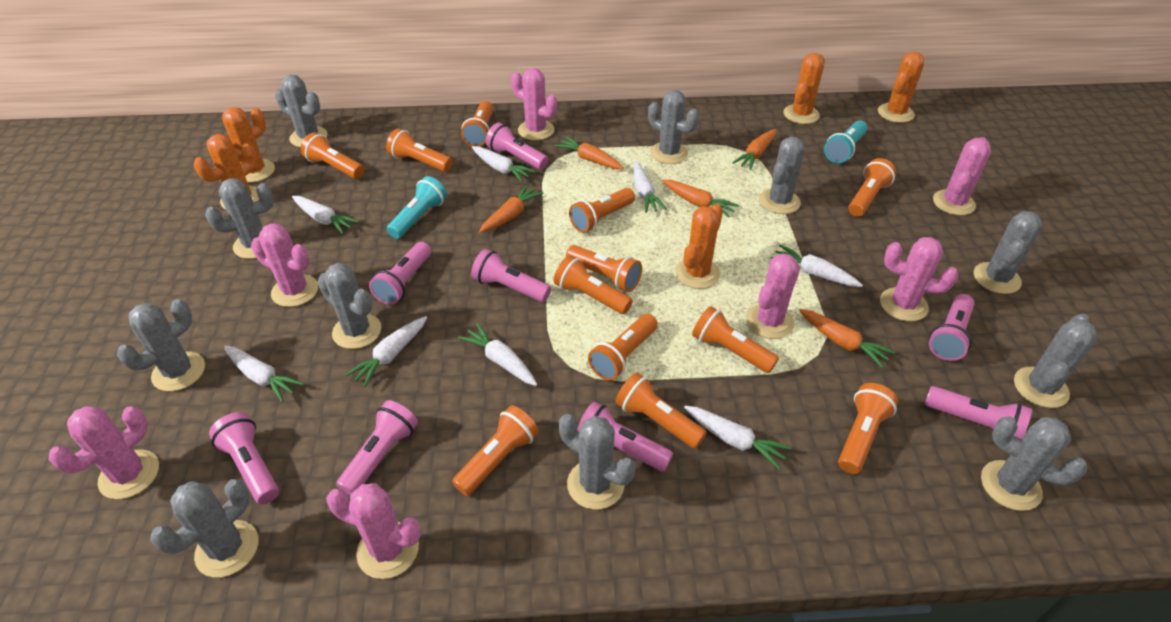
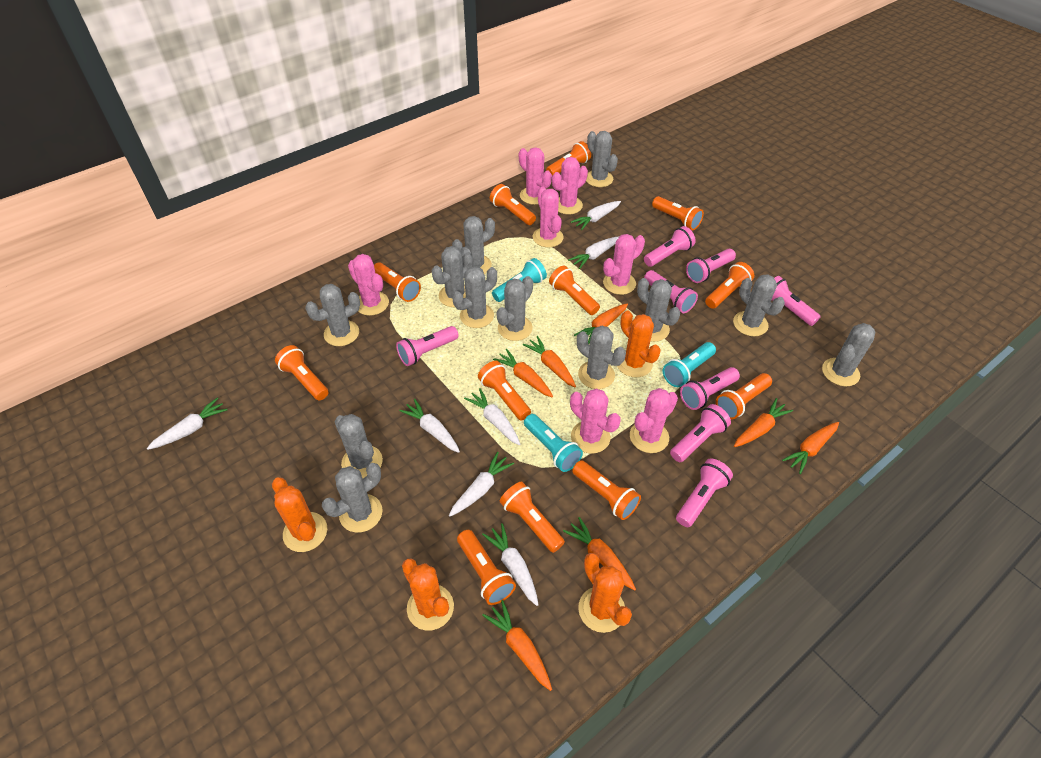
grey cactus: [117,299,205,391] [150,479,258,577] [205,178,274,259] [275,75,328,147] [318,263,381,349] [559,414,635,510] [648,90,699,164] [759,136,804,214] [974,211,1042,294] [981,416,1087,511] [1014,313,1097,408] = 11 -> [305,284,360,346] [322,463,382,533] [334,414,383,478] [432,246,473,307] [452,216,495,274] [452,266,497,328] [497,276,533,341] [577,325,626,389] [586,131,618,187] [637,278,680,342] [733,274,785,336] [822,323,875,386] = 12
orange cactus: [194,134,259,210] [222,107,275,183] [675,204,723,289] [784,53,825,124] [878,52,924,123] = 5 -> [272,478,327,552] [402,559,454,631] [578,553,632,633] [617,311,661,378] = 4
orange carrot: [479,185,544,233] [555,136,624,169] [662,180,739,217] [732,129,777,170] [799,309,895,368] = 5 -> [482,600,552,691] [493,349,553,397] [523,336,576,387] [563,517,636,591] [574,304,628,344] [734,398,793,447] [782,422,839,474] = 7
turquoise flashlight: [387,176,447,239] [824,121,868,163] = 2 -> [492,258,547,302] [524,414,583,472] [663,342,716,387] = 3
white carrot: [224,346,304,402] [292,196,359,234] [345,316,427,387] [458,323,537,386] [472,146,536,182] [633,161,667,213] [684,406,791,469] [771,245,863,287] = 8 -> [147,398,227,450] [399,399,460,453] [449,452,514,516] [464,388,520,445] [482,523,538,606] [568,237,619,269] [571,201,621,230] = 7

